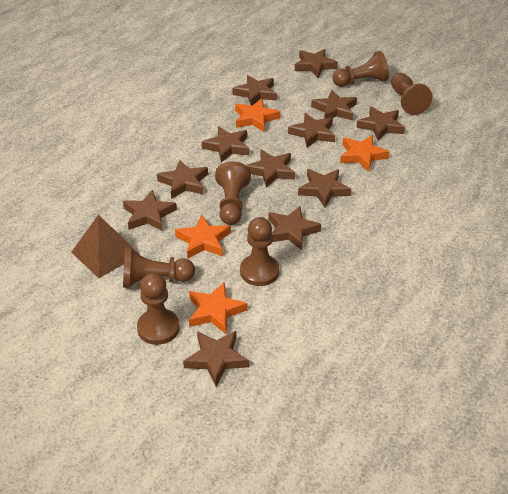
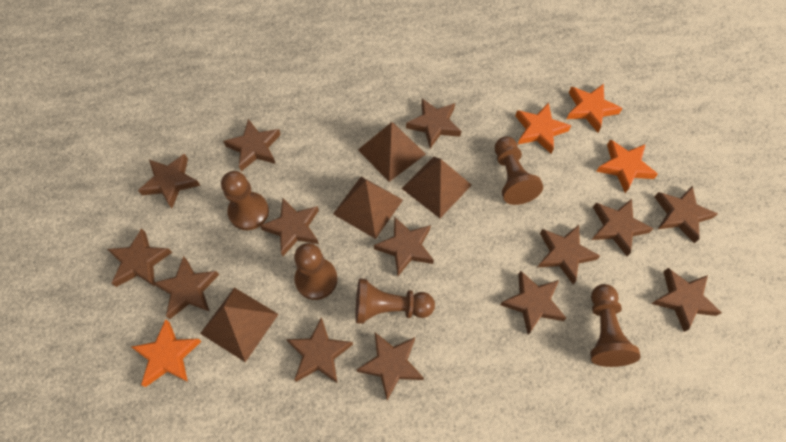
brown pawn: [123,247,195,288] [137,273,180,345] [215,161,251,225] [240,217,279,286] [333,51,389,87] [391,73,433,115] = 6 -> [221,171,269,230] [294,243,337,300] [355,278,435,324] [495,136,543,205] [590,284,641,367] = 5
brown pyramid: [71,214,140,278] = 1 -> [200,288,279,362] [333,177,403,239] [358,122,426,182] [402,157,472,218] = 4
brown star: [123,190,177,231] [157,160,208,199] [183,331,249,386] [202,126,250,162] [232,75,277,105] [246,149,295,188] [268,206,321,250] [288,113,335,148] [295,49,338,78] [298,169,351,207] [311,90,357,121] [356,106,405,140] = 12 -> [107,228,173,287] [138,154,201,208] [153,256,219,319] [223,119,281,171] [260,199,319,256] [286,317,353,384] [356,333,424,400] [374,216,434,276] [406,99,461,149] [501,270,566,335] [538,225,600,284] [592,199,654,256] [651,268,722,332] [654,185,718,243] = 14

